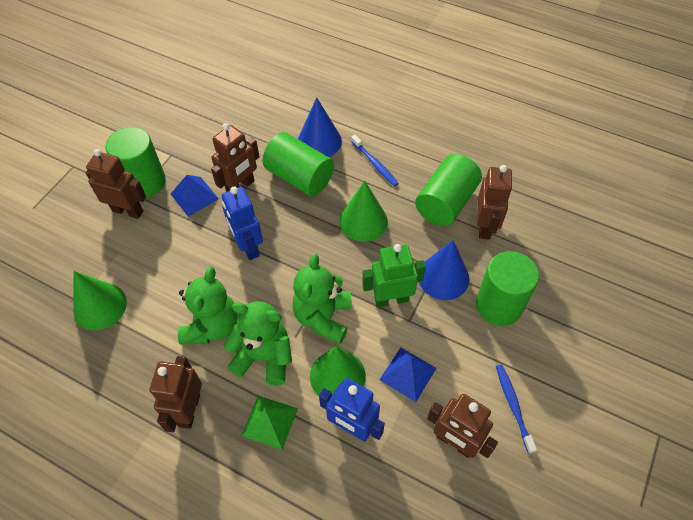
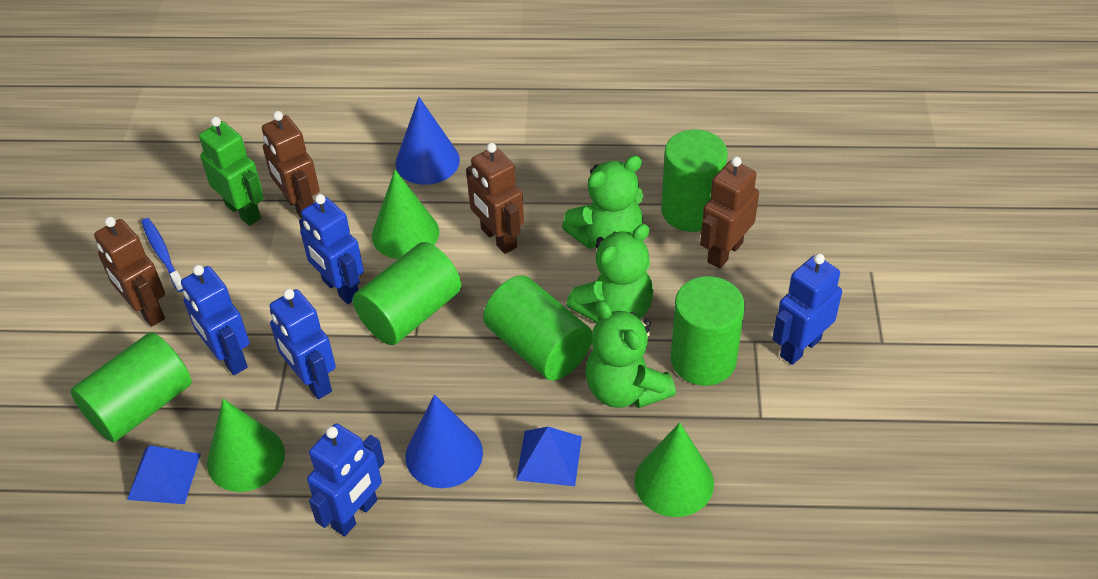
blue robot: [222,186,263,260] [319,378,385,442] = 2 -> [181,265,250,375] [269,289,336,399] [299,194,364,304] [307,424,385,536] [772,253,842,365] = 5
blue toothbrush: [351,135,399,187] [496,364,537,454] = 2 -> [141,218,183,292] = 1
brown robot: [86,149,146,219] [150,356,202,432] [211,123,260,192] [427,394,498,458] [477,165,513,240] = 5 -> [94,217,165,327] [262,111,320,219] [466,143,524,254] [700,157,759,269] = 4
green cylinder: [106,127,166,198] [262,132,334,196] [415,154,482,226] [476,251,539,326] = 4 -> [71,332,192,442] [353,242,461,345] [483,275,592,381] [661,129,728,232] [671,276,745,386] = 5
green pyramid: [242,396,298,450] = 1 -> none = 0

